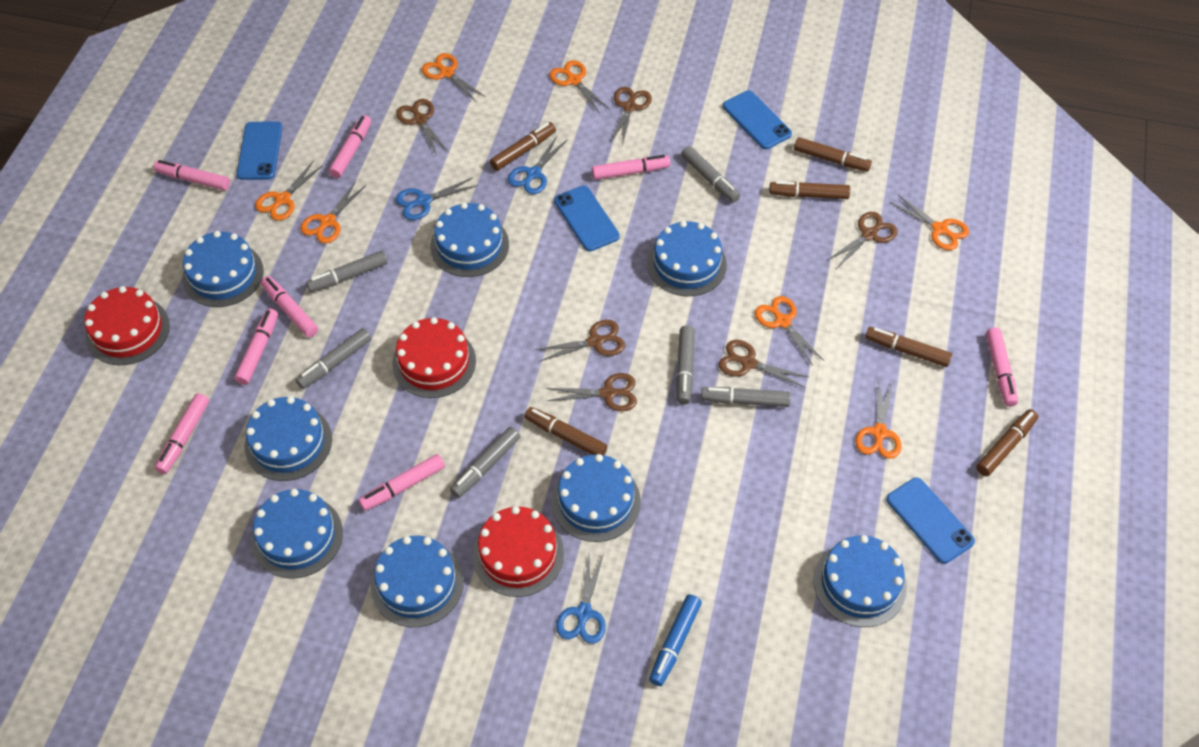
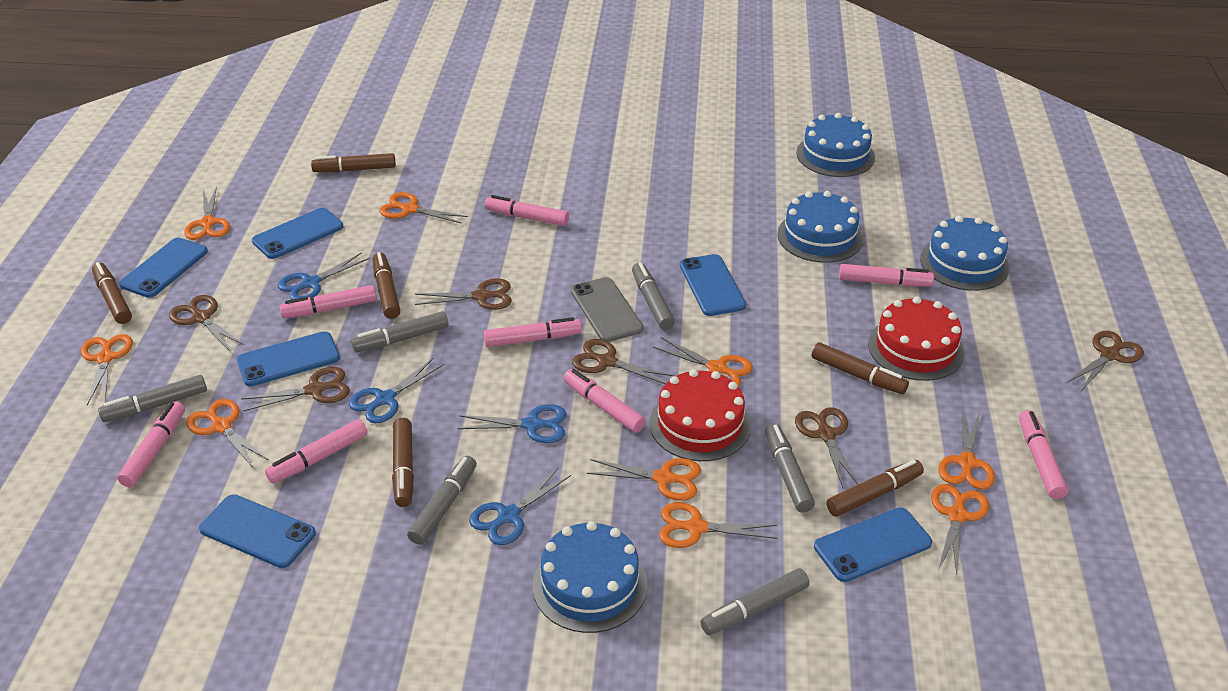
blue cake: [183,231,264,307] [245,396,332,481] [252,489,343,579] [371,536,463,627] [430,202,509,277] [552,454,641,542] [647,221,727,296] [813,535,907,627] = 8 -> [533,521,648,633] [777,191,863,263] [796,113,875,177] [920,216,1010,291] = 4
blue marker: [649,594,702,686] = 1 -> none = 0
blue phone: [237,122,282,180] [554,186,620,251] [723,91,792,149] [886,478,975,564] = 4 -> [119,238,208,298] [199,494,316,568] [237,331,340,387] [252,208,343,259] [680,254,746,316] [814,507,932,582] = 6
blue scissors: [396,177,478,220] [508,136,568,194] [556,553,606,644] = 3 -> [278,252,370,300] [349,358,444,423] [457,404,566,443] [469,467,571,545] = 4
grey phone: none = 0 -> [571,277,643,342] = 1
orange scissors: [255,160,323,221] [300,181,366,243] [422,53,486,103] [549,60,609,114] [755,296,824,366] [856,382,901,459] [890,195,969,250] = 7 -> [81,334,133,406] [184,186,230,240] [186,399,268,467] [379,192,468,224] [587,458,701,501] [653,337,753,387] [659,502,777,548] [931,484,989,575] [938,411,995,490] = 9
red cake: [84,286,170,365] [392,317,476,398] [473,506,564,597] = 3 -> [650,369,751,461] [868,296,964,381] = 2

